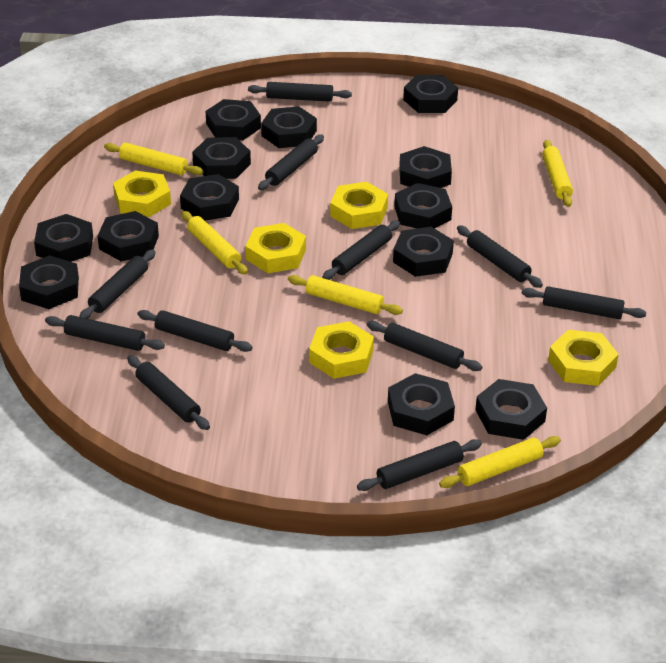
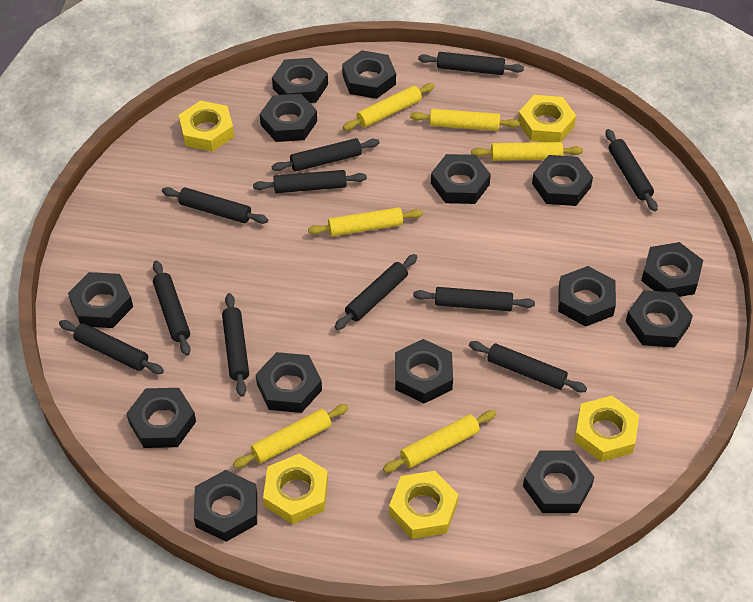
black nut: [19,255,79,309] [34,214,93,262] [98,211,159,261] [180,174,239,221] [192,137,251,179] [206,99,261,140] [261,106,317,148] [388,373,455,435] [393,227,454,277] [394,183,452,229] [399,146,452,188] [403,75,458,113] [476,379,547,440] = 13 -> [68,272,133,328] [126,388,196,448] [194,470,257,542] [256,352,322,413] [260,94,317,142] [272,58,328,103] [342,50,396,99] [395,339,453,404] [431,154,491,204] [523,450,594,513] [532,155,593,206] [558,266,616,327] [626,290,693,348] [641,242,703,297] = 14
yellow rolling pin: [104,142,204,175] [181,211,248,274] [288,275,403,315] [439,436,561,488] [542,140,573,207] = 5 -> [233,404,348,468] [308,207,423,236] [343,83,435,130] [383,410,496,473] [410,109,520,131] [471,142,583,161] = 6

